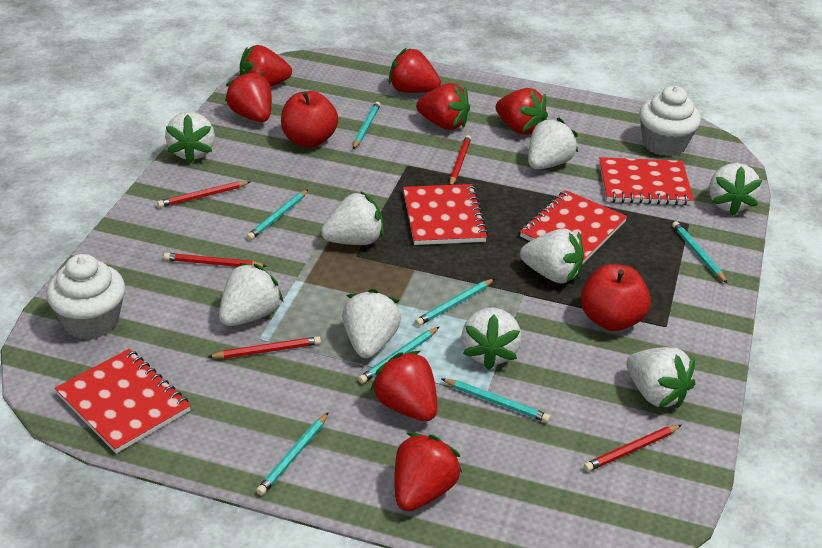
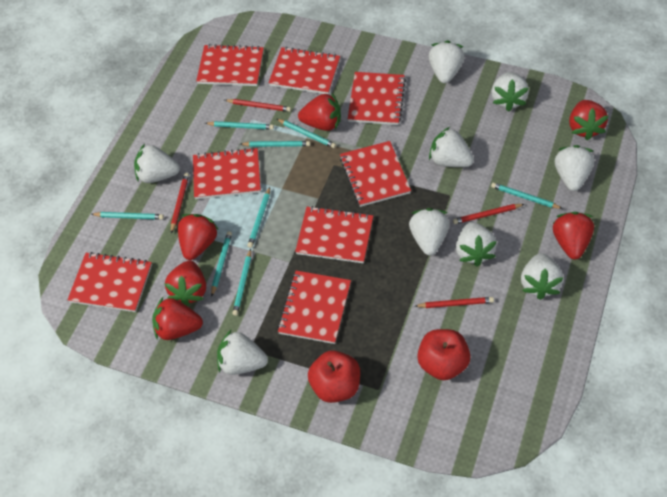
red notebook: [55,349,191,453] [403,184,488,245] [520,190,627,264] [599,157,694,205] = 4 -> [67,252,152,312] [193,147,261,199] [196,44,264,86] [269,47,340,94] [277,271,351,344] [295,206,373,263] [340,141,411,207] [348,72,406,125] = 8
red pencil: [157,181,250,208] [164,253,267,267] [208,336,321,359] [450,135,471,185] [584,425,681,472] = 5 -> [171,173,189,233] [225,99,291,112] [415,297,494,308] [453,204,524,224] = 4
red strawberry: [225,70,272,122] [240,45,292,87] [370,351,437,421] [389,48,441,93] [394,433,462,511] [416,83,470,130] [495,88,548,135] = 7 -> [152,297,203,340] [164,260,206,306] [178,214,219,260] [298,93,341,131] [553,212,594,259] [569,100,608,141] = 6
turquoise pencil: [247,189,309,240] [256,412,329,495] [353,102,381,149] [358,327,439,384] [415,279,494,326] [442,379,550,422] [672,221,727,283] = 7 -> [91,212,164,220] [205,121,274,130] [211,231,232,297] [232,249,251,316] [240,141,310,147] [247,187,270,248] [277,119,336,148] [491,182,563,209] = 8
white cupcake: [46,254,125,340] [639,86,701,156] = 2 -> none = 0

